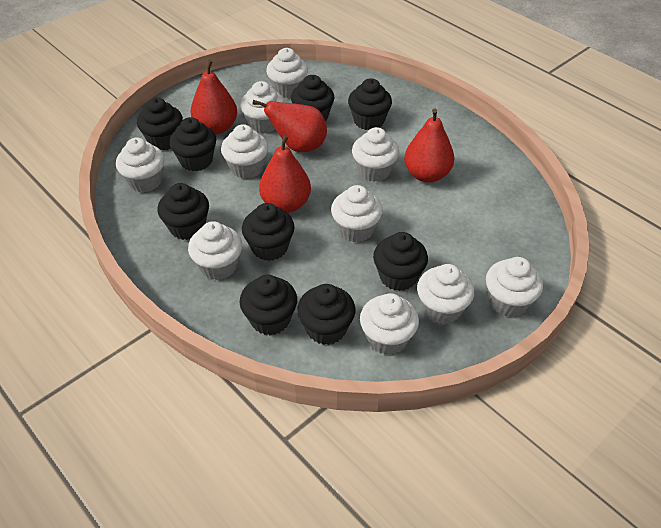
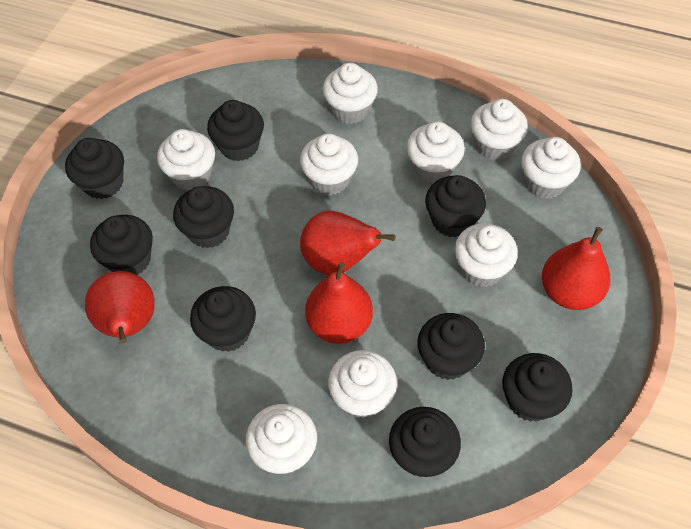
white cupcake: [116,138,165,192] [188,221,242,280] [221,124,268,179] [240,81,284,133] [266,48,308,98] [331,185,383,242] [352,127,399,182] [360,293,419,355] [417,264,474,324] [486,257,543,317] = 10 -> [157,129,215,191] [246,404,317,474] [300,133,358,195] [323,63,378,124] [328,350,397,419] [407,121,465,183] [454,223,518,287] [470,99,528,161] [521,137,581,199] = 9

